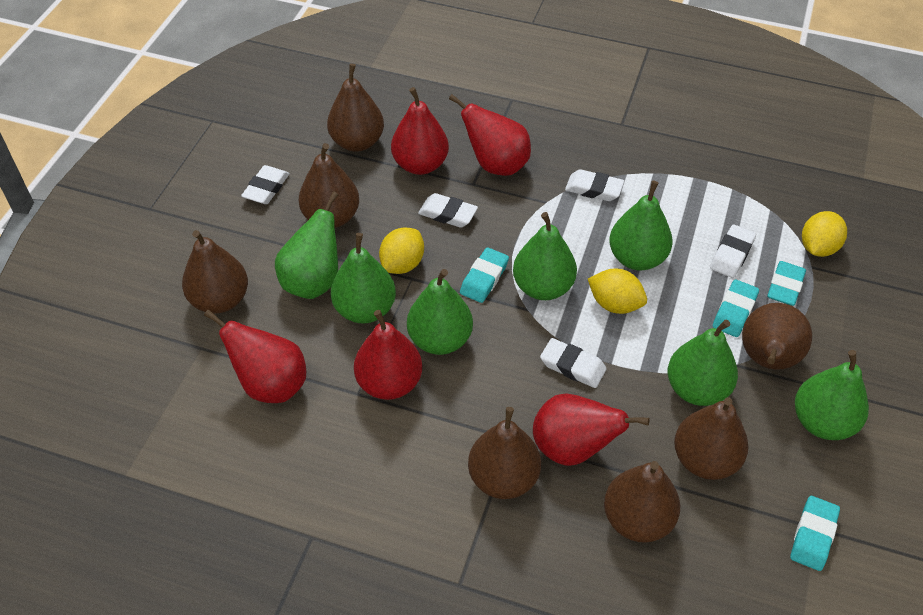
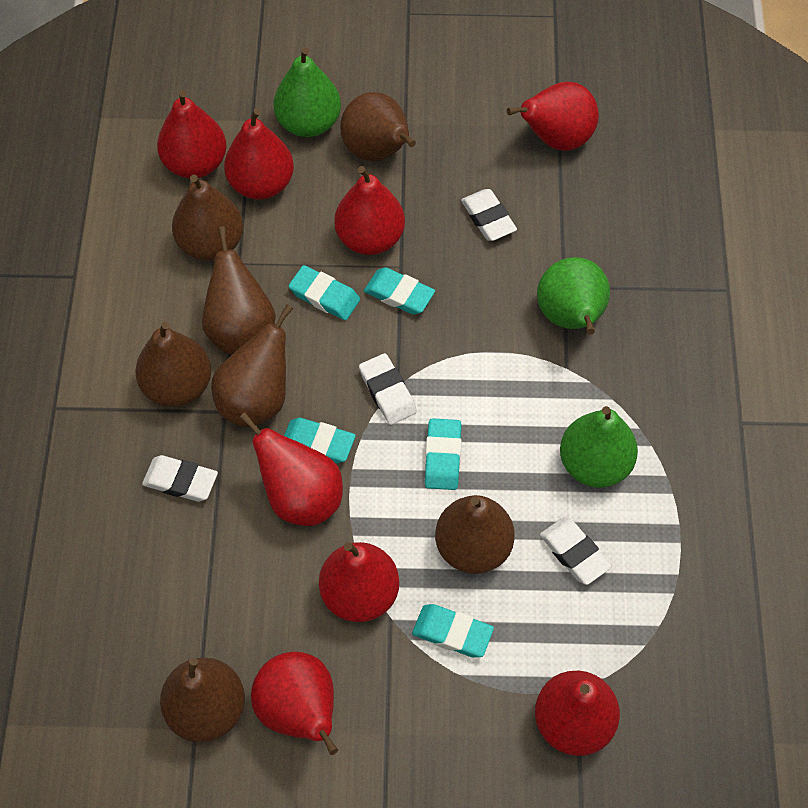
green pear: [275,191,338,299] [331,233,396,323] [407,269,473,355] [513,212,577,300] [609,181,673,270] [668,319,738,406] [795,350,869,440] = 7 -> [273,47,341,137] [537,257,610,335] [560,406,638,488] = 3
red pear: [204,310,306,403] [354,310,422,400] [391,87,449,175] [449,94,531,176] [533,393,650,466] = 5 -> [157,90,227,179] [224,108,294,200] [239,412,343,526] [251,652,338,755] [319,542,399,622] [334,166,405,255] [507,82,599,151] [535,671,620,756] = 8
turquoise eraser: [460,247,509,303] [713,280,759,337] [767,261,806,306] [790,496,840,571] = 4 -> [284,418,356,464] [289,265,360,320] [364,267,435,315] [412,604,494,657] [425,418,461,490] = 5
white eraser: [241,165,290,204] [418,193,478,228] [540,338,607,388] [565,169,624,201] [710,225,756,278] = 5 -> [142,455,218,502] [359,353,417,425] [461,189,517,241] [540,517,611,585] = 4
yellow lemon: [379,227,424,274] [588,268,647,314] [802,211,847,257] = 3 -> none = 0

